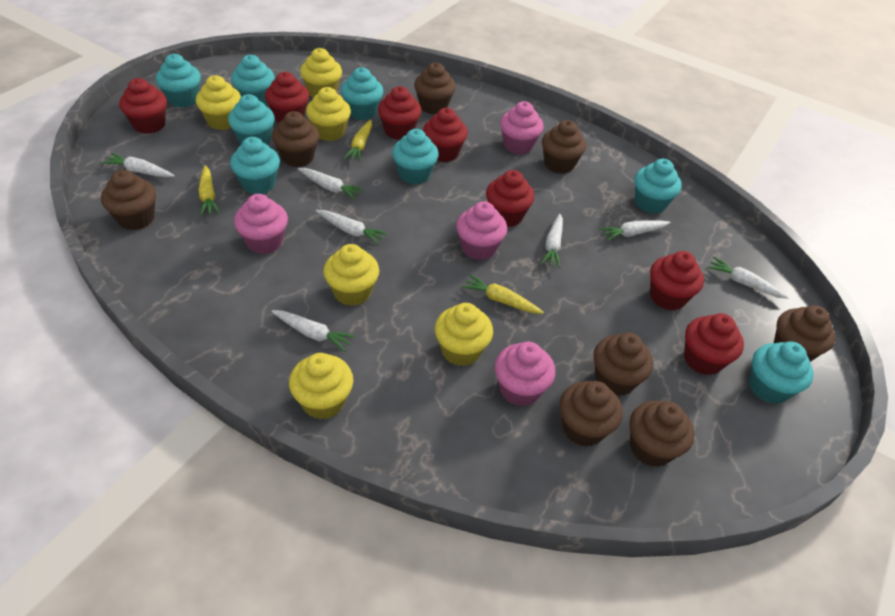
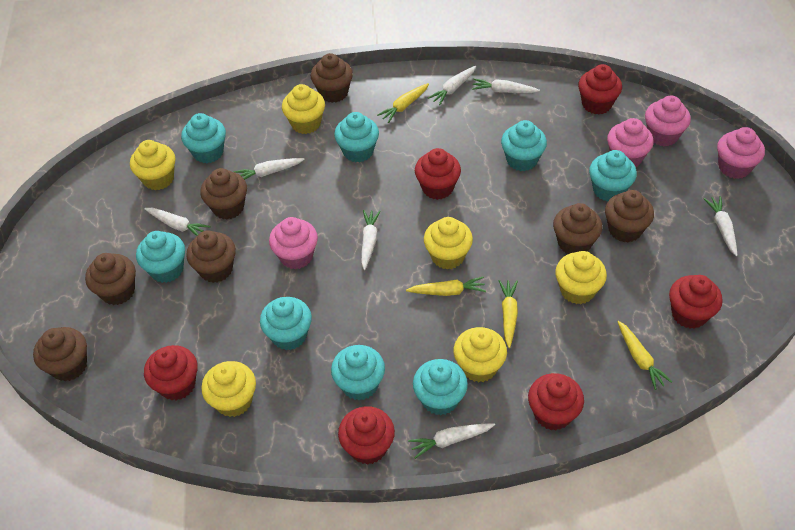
brown cupcake: [101,170,156,230] [272,111,319,167] [414,62,456,114] [542,120,586,174] [559,381,623,447] [593,333,653,396] [630,401,694,467] [774,305,836,362] = 8 -> [33,327,87,381] [85,253,136,305] [186,230,236,283] [200,168,247,219] [311,53,353,103] [553,203,602,254] [605,190,654,242] = 7
red cupcake: [119,78,167,134] [265,72,309,122] [378,86,421,140] [423,108,468,162] [486,170,534,227] [650,251,704,310] [684,313,744,375] = 7 -> [144,345,198,400] [338,406,395,465] [415,148,461,200] [528,373,584,430] [578,64,622,114] [669,275,723,329] = 6
yellow carrot: [199,165,220,216] [343,120,372,162] [462,275,544,314] = 3 -> [377,83,429,123] [406,277,486,296] [499,280,518,348] [617,321,672,390] = 4

